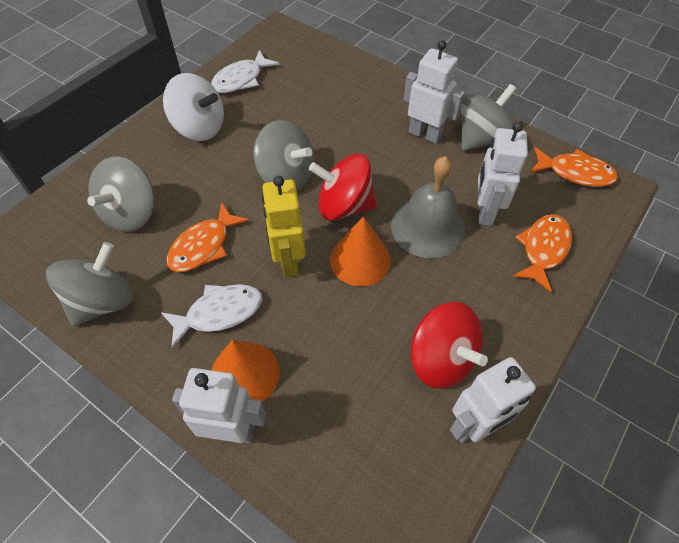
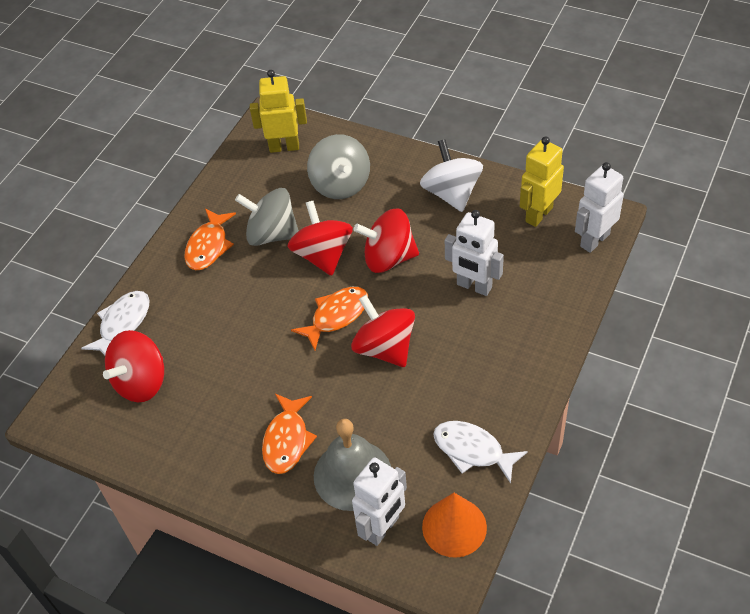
grey spinning top: [46,242,133,326] [87,156,155,232] [253,120,314,191] [461,84,517,151] = 4 -> [235,188,299,246] [307,134,370,199] = 2
orange cone: [212,340,280,402] [330,216,391,286] = 2 -> [422,493,487,558] = 1
red spinning top: [309,154,377,221] [411,302,488,389] = 2 -> [103,330,164,402] [287,201,353,276] [351,295,415,367] [353,208,419,273] = 4
white robot: [172,368,266,443] [403,40,465,144] [450,357,536,443] [478,122,528,226] = 4 -> [352,457,407,546] [445,210,504,296] [575,162,624,253] = 3
yellow robot: [262,176,306,277] = 1 -> [250,70,307,153] [520,136,564,227] = 2

